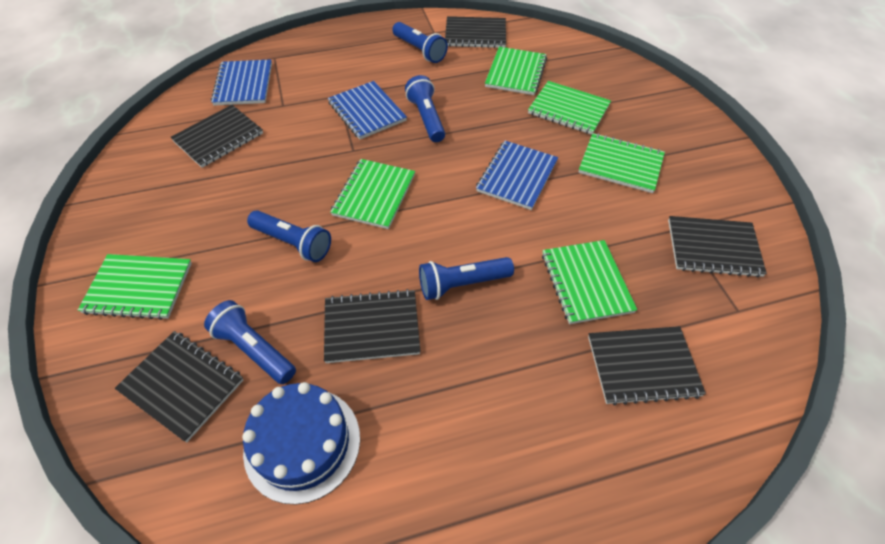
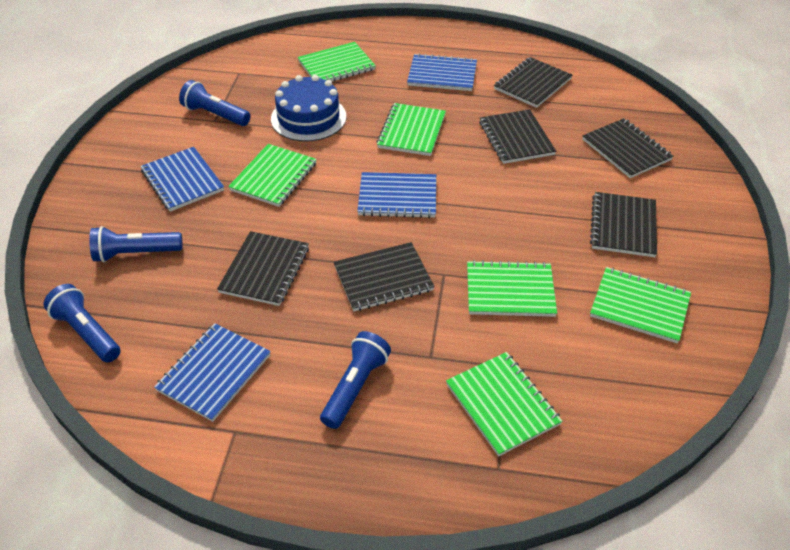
blue flashlight: [204,300,296,384] [247,210,331,262] [392,22,448,63] [405,75,445,142] [419,257,514,300] = 5 -> [44,284,120,362] [89,226,183,262] [179,80,251,126] [320,331,391,429] = 4
blue notebook: [211,60,272,106] [328,81,407,139] [476,141,558,210] = 3 -> [140,147,224,212] [154,323,271,422] [357,172,436,218] [407,53,477,91] = 4

